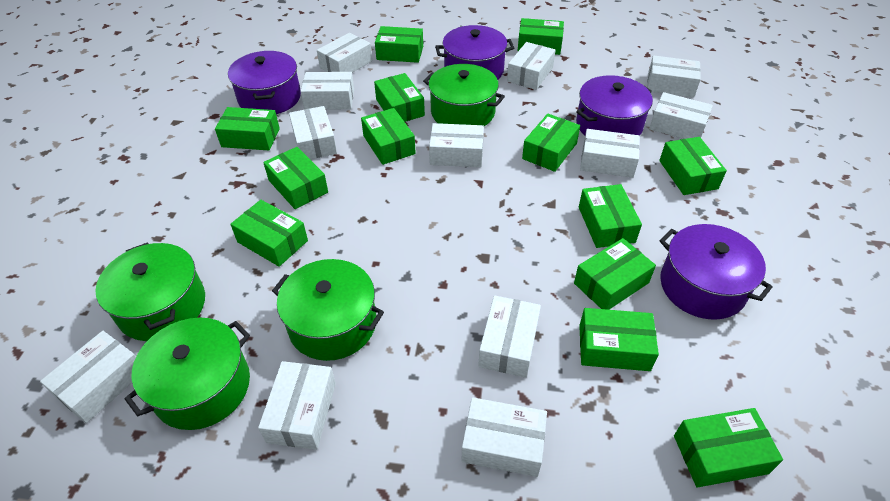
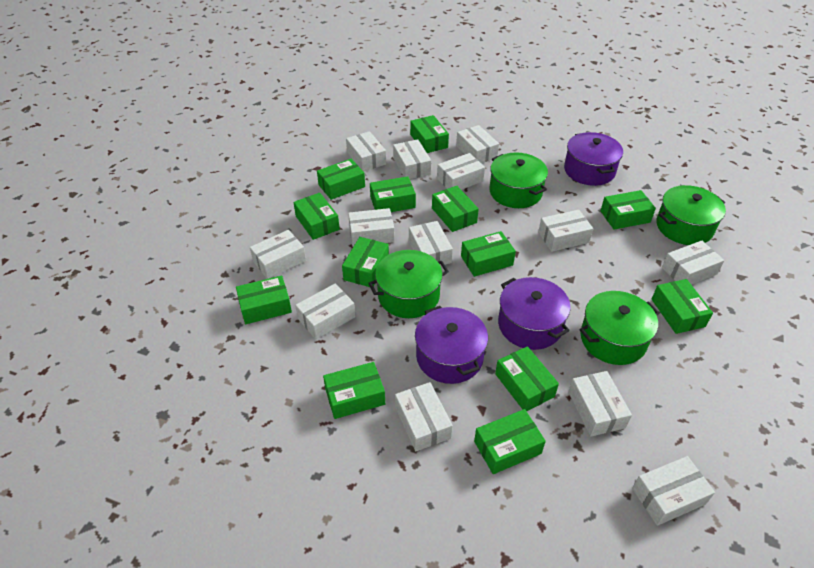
purple pot: [228,51,301,114] [435,25,514,80] [576,75,653,136] [659,224,773,320] = 4 -> [415,306,488,384] [498,277,571,350] [564,132,623,186] = 3
white box: [40,331,136,423] [258,361,336,450] [289,106,337,159] [300,72,354,109] [317,33,372,73] [429,123,484,167] [461,397,547,477] [478,295,541,378] [507,42,555,90] [580,129,640,178] [647,55,701,98] [649,92,713,139] = 12 -> [250,230,306,279] [295,283,355,339] [346,131,386,172] [348,208,395,247] [393,139,431,179] [395,382,453,451] [409,221,453,266] [437,153,485,190] [456,125,499,163] [538,210,593,252] [568,371,632,437] [632,456,715,526] [662,240,724,285] = 13

